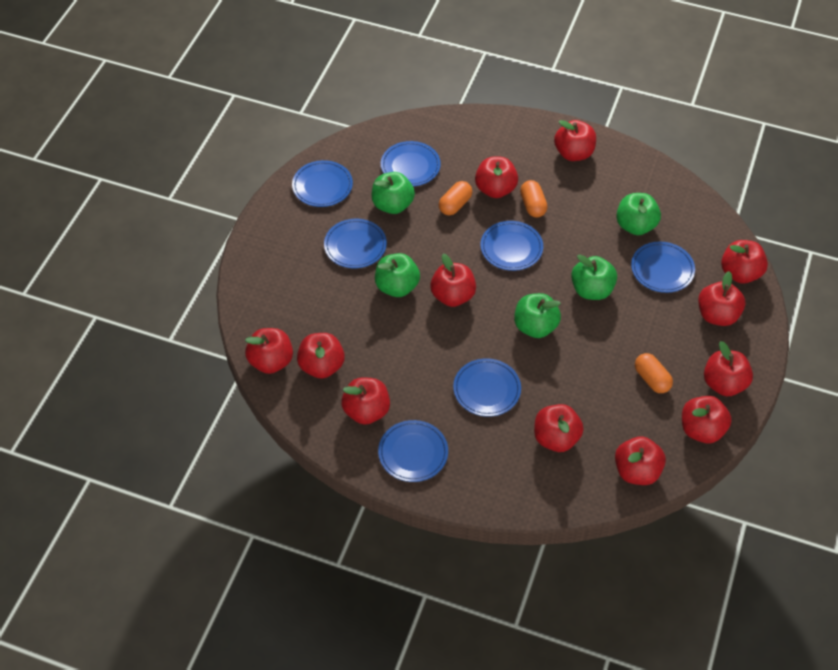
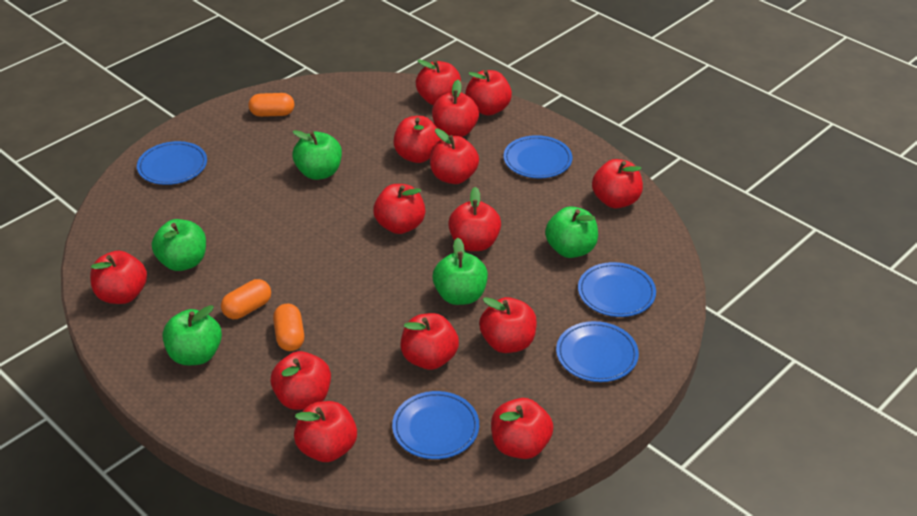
blue plate: [292,160,353,207] [324,219,387,268] [378,420,448,482] [381,141,441,187] [453,358,521,417] [481,221,543,271] [631,241,695,293] = 7 -> [137,141,207,185] [392,391,479,459] [503,135,572,179] [556,321,639,382] [578,262,656,317] = 5
red apple: [245,328,293,374] [297,333,345,379] [341,377,390,425] [430,254,476,307] [475,157,518,198] [534,404,584,452] [554,120,596,161] [615,436,666,485] [682,396,732,443] [698,271,745,326] [704,341,753,396] [721,240,768,284] = 12 -> [90,251,147,304] [270,351,331,410] [294,401,357,462] [373,184,425,234] [394,116,441,163] [400,313,459,370] [416,59,461,106] [430,128,479,184] [432,80,479,137] [448,187,501,251] [465,70,512,116] [479,297,537,353] [491,398,553,459] [592,159,643,209] = 14

